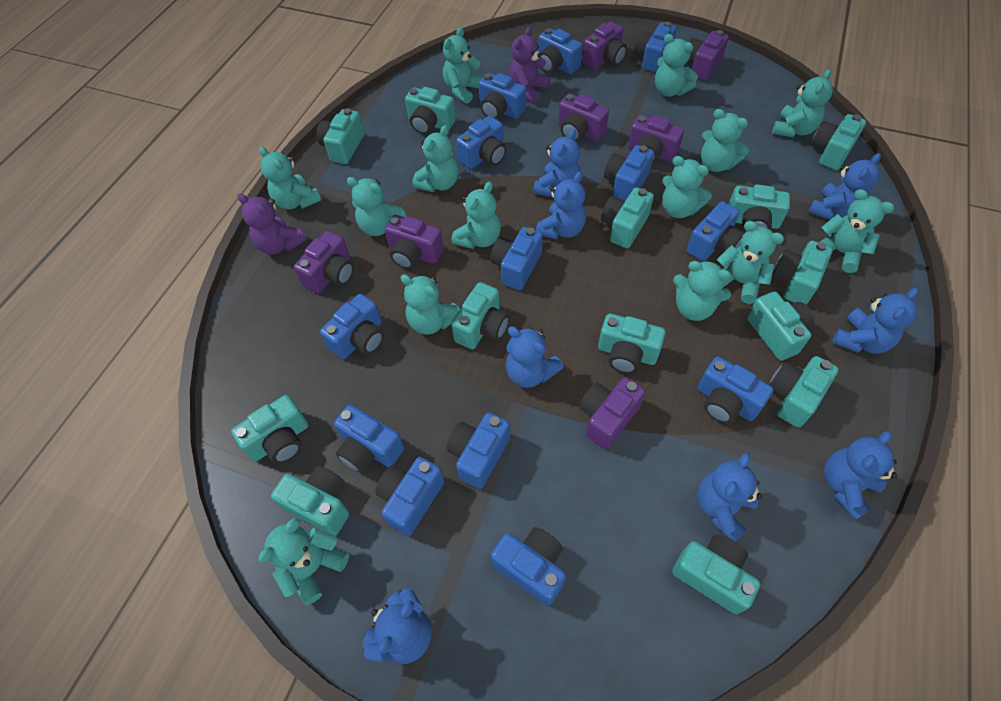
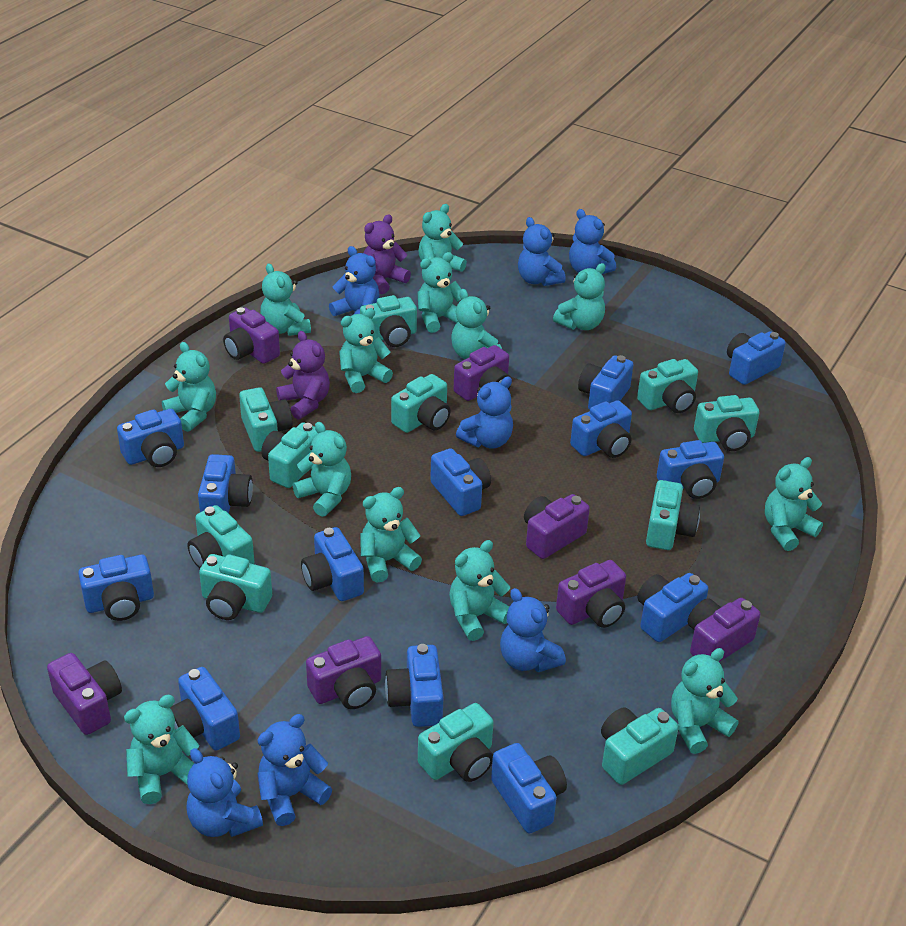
blue teddy bear: [362,588,432,664] [506,327,563,388] [533,129,581,197] [536,172,586,239] [697,453,762,541] [809,153,881,220] [824,431,897,520] [832,288,918,354] = 8 -> [186,748,263,837] [257,714,332,826] [329,246,380,316] [456,376,513,449] [500,588,566,672] [518,217,566,286] [569,209,616,274] = 7
turquoise camera: [231,395,308,464] [271,466,350,536] [317,108,364,164] [405,87,456,135] [451,282,509,349] [598,313,666,374] [601,187,654,248] [672,535,760,614] [729,184,790,233] [747,292,814,361] [769,356,839,427] [772,241,833,305] [811,114,866,170] = 13 -> [187,505,254,568] [199,554,272,620] [239,387,293,452] [261,422,318,488] [360,295,417,347] [391,374,451,433] [418,703,494,782] [601,707,679,785] [637,359,698,413] [646,480,700,550] [694,395,759,451] = 11
turquoise teddy bear: [258,517,349,606] [259,147,321,209] [347,177,406,236] [400,274,460,335] [412,125,458,192] [443,27,483,104] [451,181,501,249] [655,34,698,97] [662,156,712,218] [673,261,731,321] [701,109,749,172] [717,221,784,304] [772,69,833,137] [820,189,894,273] = 14 -> [124,695,200,804] [162,342,216,432] [260,263,311,336] [292,422,351,517] [339,308,393,393] [360,487,422,582] [417,252,461,333] [418,204,467,272] [449,540,510,641] [451,289,502,359] [553,263,605,330] [671,648,738,754] [765,457,823,551] = 13

